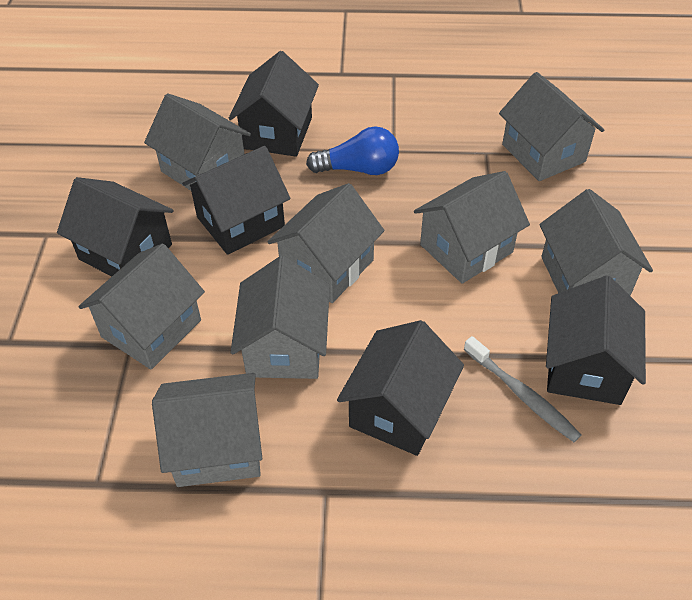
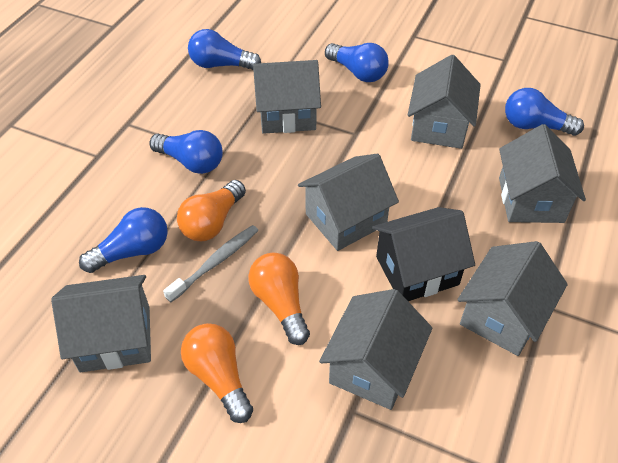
black house: [57,177,173,276] [182,146,291,255] [229,51,319,157] [337,320,464,456] [546,276,646,405] = 5 -> [372,207,475,301] = 1
blue light bulb: [306,127,399,175] = 1 -> [79,207,168,273] [150,130,223,174] [188,29,261,70] [325,43,389,82] [505,88,584,136] = 5
grey house: [79,244,205,369] [144,93,251,191] [152,373,262,487] [231,256,330,379] [267,183,384,303] [414,171,530,284] [499,72,604,181] [539,189,653,296] = 8 -> [51,275,151,372] [253,60,321,134] [298,153,399,251] [319,289,432,410] [408,55,481,149] [457,241,568,356] [499,124,586,223] = 7
orange light bulb: none = 0 -> [177,180,246,241] [181,323,253,423] [248,252,310,345] = 3

